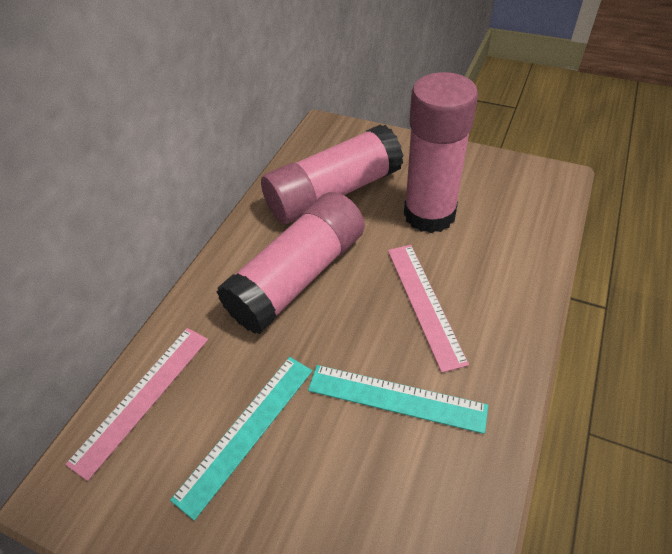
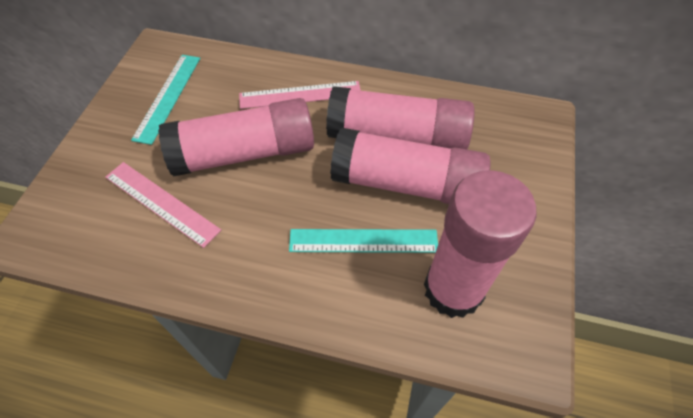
pink glue stick: [217,192,365,334] [261,124,403,224] [404,72,478,233] = 3 -> [158,98,314,177] [326,86,475,149] [330,128,491,204] [424,170,537,318] = 4

